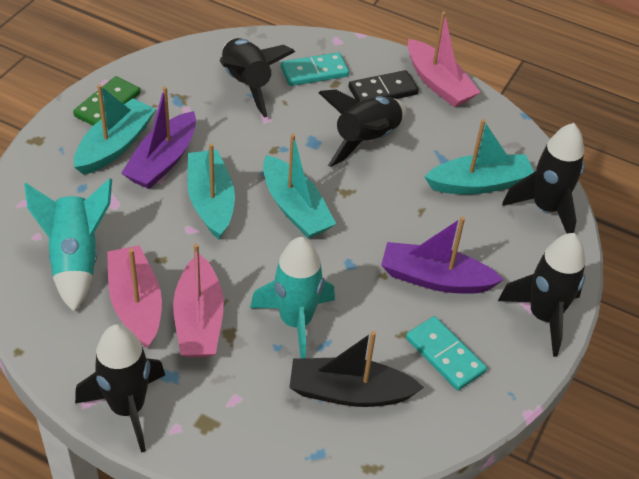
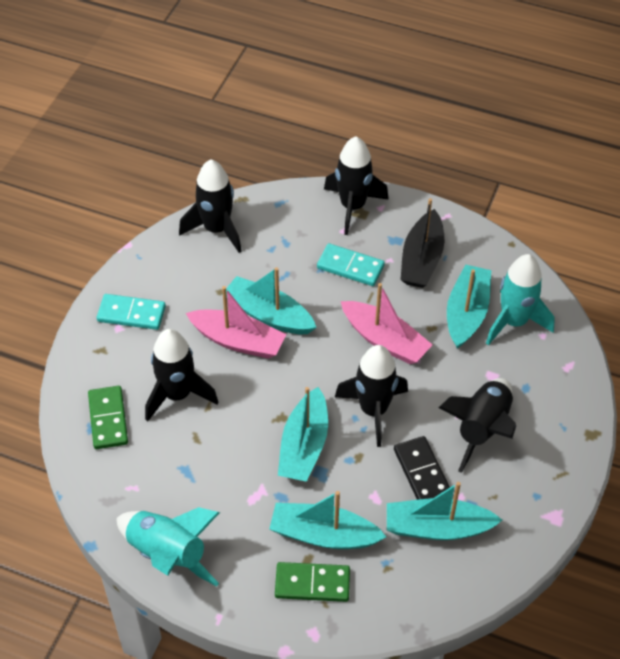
green domino: [73,76,141,126] = 1 -> [88,386,128,449] [275,562,350,602] = 2
pink boat: [107,245,162,348] [173,244,224,357] [408,12,480,107] = 3 -> [186,286,287,359] [341,283,433,364] = 2
purple boat: [121,86,196,189] [381,217,504,294] = 2 -> none = 0
turquoise boat: [74,85,156,175] [187,143,235,239] [263,134,336,239] [424,119,534,194] = 4 -> [222,267,317,334] [269,491,387,549] [278,387,328,482] [387,482,502,540] [447,264,491,349] = 5

